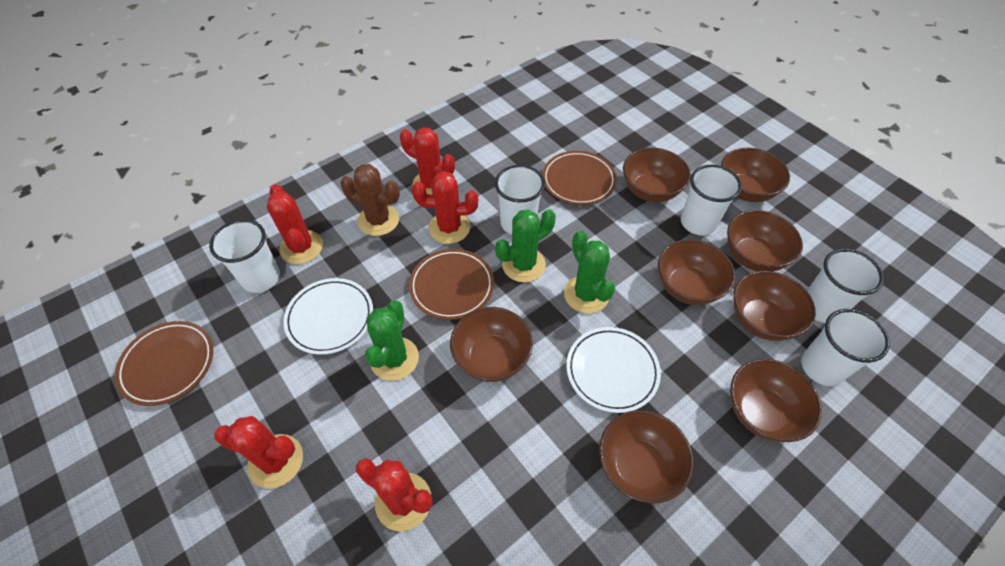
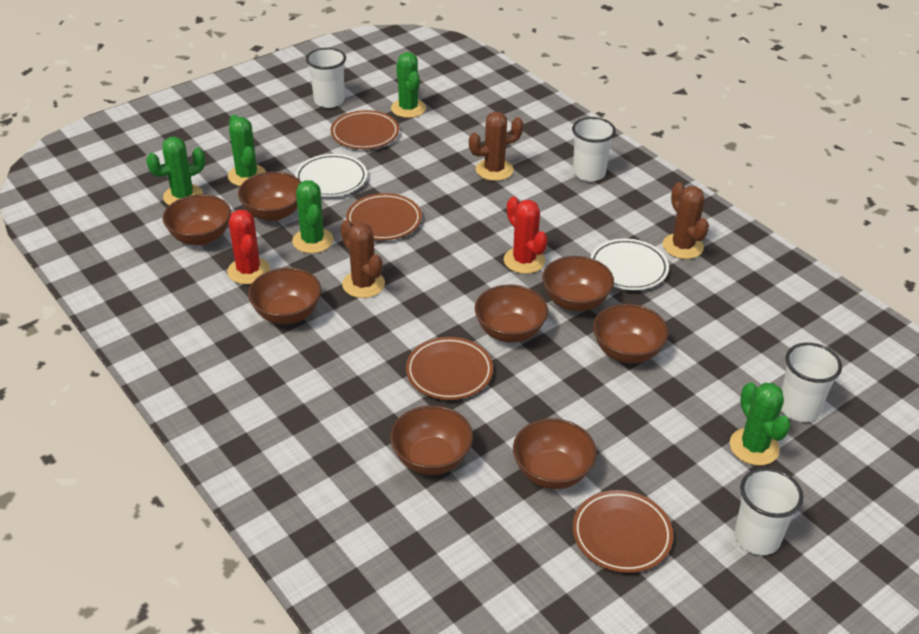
brown cactus: [340,164,400,236] = 1 -> [341,220,385,298] [469,112,523,181] [663,182,709,259] = 3
brown plate: [115,321,213,406] [409,249,494,320] [542,151,617,205] = 3 -> [331,110,399,149] [346,193,422,240] [406,337,493,400] [573,490,673,573] = 4
green cactus: [365,300,419,381] [495,209,556,282] [564,231,615,314] = 3 -> [146,137,205,205] [228,115,266,186] [292,180,334,254] [391,52,426,118] [730,382,791,466] = 5
red cactus: [214,416,303,489] [267,184,323,264] [356,458,433,531] [400,127,455,194] [412,171,478,244] = 5 -> [227,210,270,284] [504,197,548,274] = 2
white cup: [209,219,280,293] [495,165,545,235] [681,165,742,235] [801,309,890,386] [807,249,884,323] = 5 -> [306,48,346,108] [572,117,616,182] [734,468,803,555] [781,343,842,422] = 4

